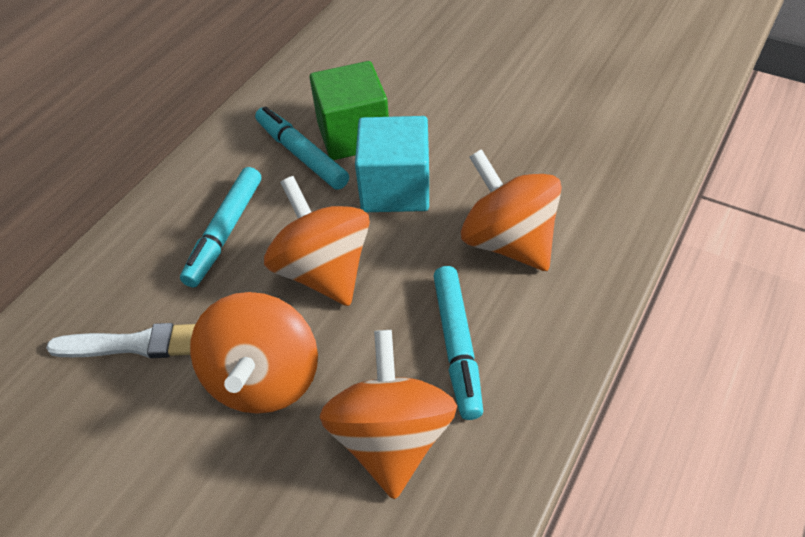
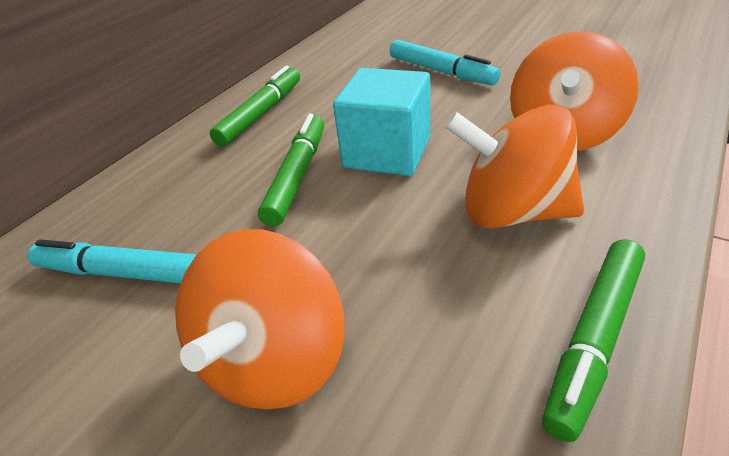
green cube: [309,61,389,160] = 1 -> none = 0
green marker: none = 0 -> [210,65,300,147] [258,114,324,226] [542,239,645,442] = 3
orange spinning top: [190,292,318,413] [264,176,370,306] [320,330,457,499] [461,149,562,271] = 4 -> [175,229,344,409] [445,105,584,229] [510,31,639,151] = 3
turquoise marker: [180,167,261,287] [255,106,349,190] [434,266,483,420] = 3 -> [28,239,197,283] [390,40,500,85] = 2
white brush: [46,323,196,358] = 1 -> none = 0

